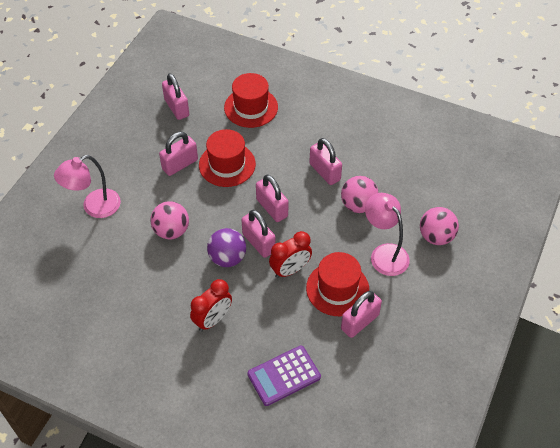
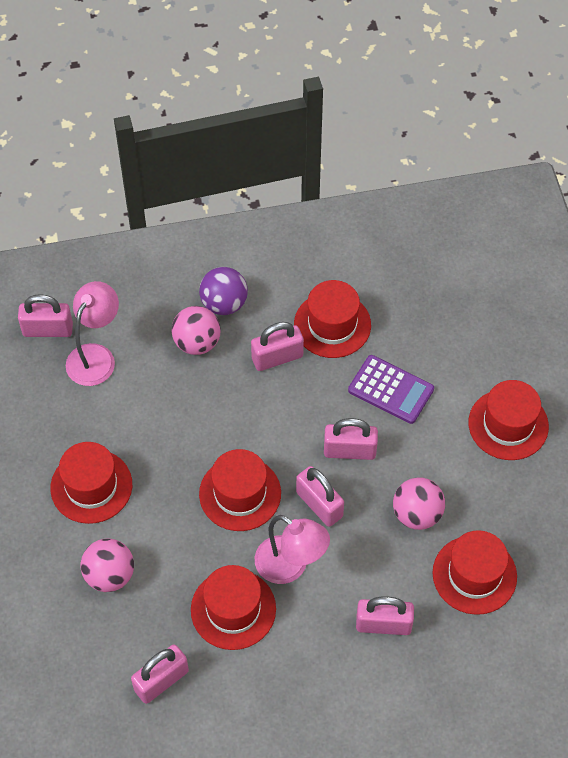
red clock: [190,279,232,331] [269,231,312,278] = 2 -> none = 0
red hat: [199,129,256,187] [224,73,278,128] [306,252,369,316] = 3 -> [50,442,132,524] [191,565,276,650] [199,449,281,531] [294,280,371,358] [433,530,517,615] [468,380,549,460] = 6

